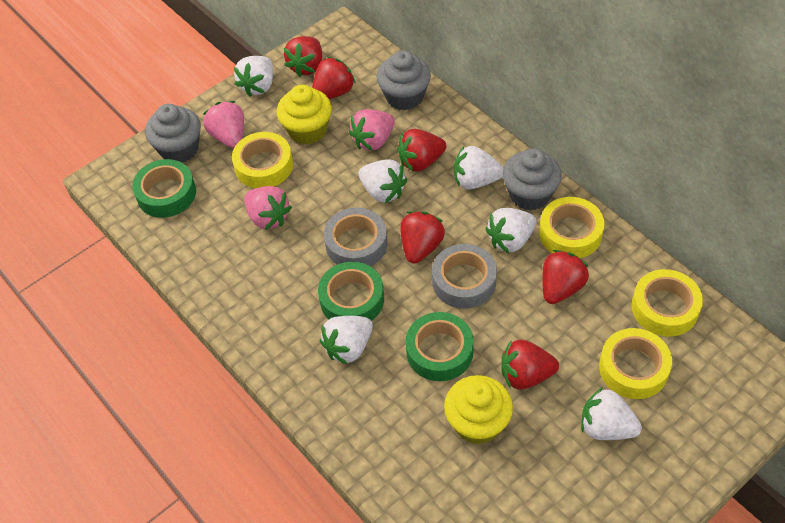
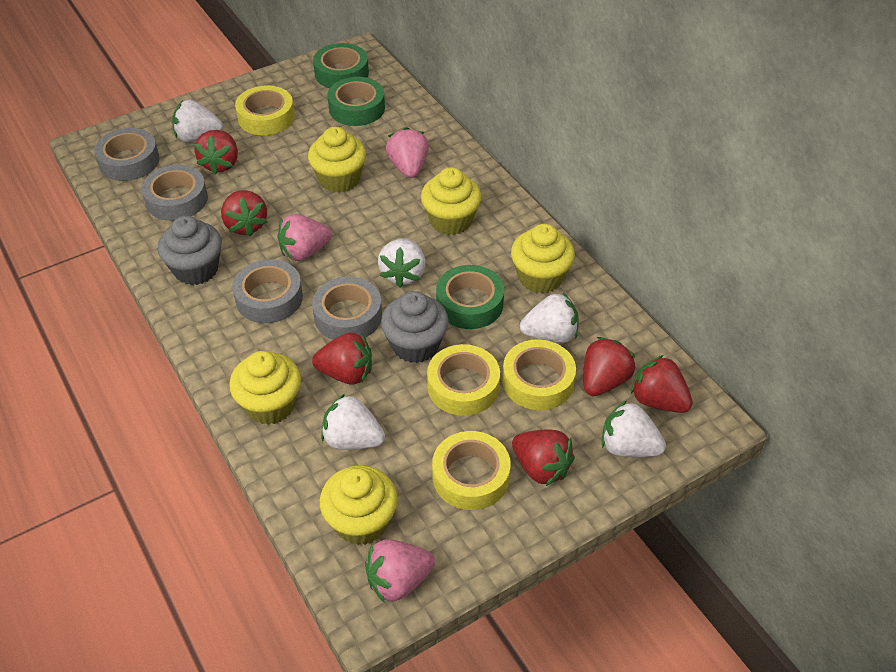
grey cupcake: [145,104,201,162] [377,50,431,110] [502,149,562,210] = 3 -> [158,216,222,285] [381,291,449,363] = 2
grey tape: [324,207,387,266] [432,244,497,309] = 2 -> [94,128,159,181] [141,165,208,221] [232,259,303,323] [312,277,382,340] = 4
white strawberry: [234,56,273,96] [320,316,373,365] [359,159,407,203] [454,146,503,189] [485,208,537,253] [581,387,642,440] = 6 -> [172,100,223,142] [321,394,385,450] [378,238,426,288] [520,293,579,343] [602,400,666,457] = 5
yellow cupcake: [277,85,332,145] [444,375,513,444] = 2 -> [229,351,301,425] [308,127,366,193] [320,465,398,545] [421,167,481,235] [511,224,575,293] = 5

